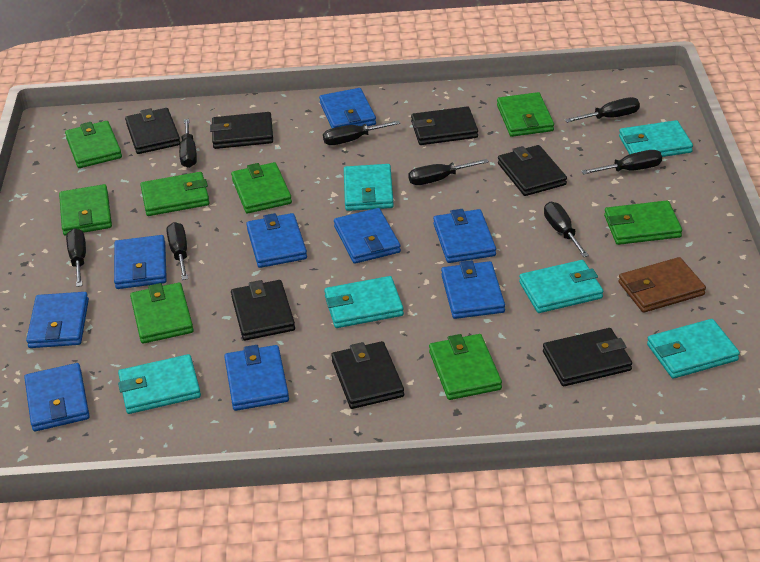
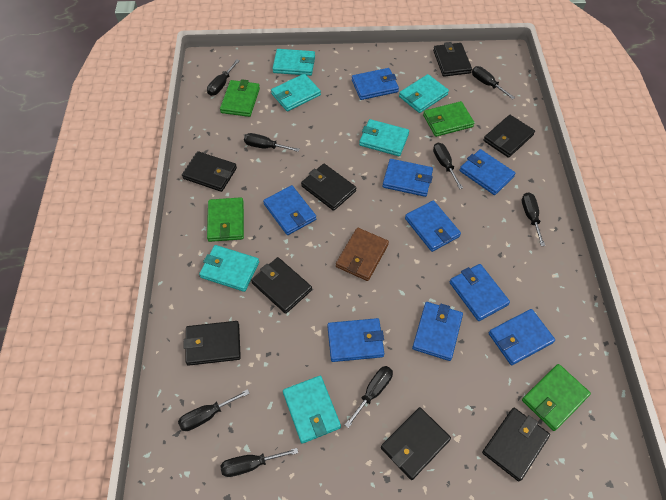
black wallet: [125,108,180,154] [210,112,273,149] [231,280,295,341] [331,341,404,409] [411,106,478,145] [498,145,567,196] [543,328,632,386] = 7 -> [182,151,237,192] [184,321,241,366] [251,257,312,314] [301,164,356,211] [381,407,451,480] [433,42,472,77] [482,408,550,481] [483,115,535,158] = 8
green wallet: [59,184,112,236] [65,121,122,168] [130,282,194,344] [140,172,210,216] [231,162,292,213] [429,334,502,400] [497,92,554,137] [604,200,682,245] = 8 -> [207,197,244,242] [220,79,260,117] [423,101,474,137] [522,364,591,431] = 4

